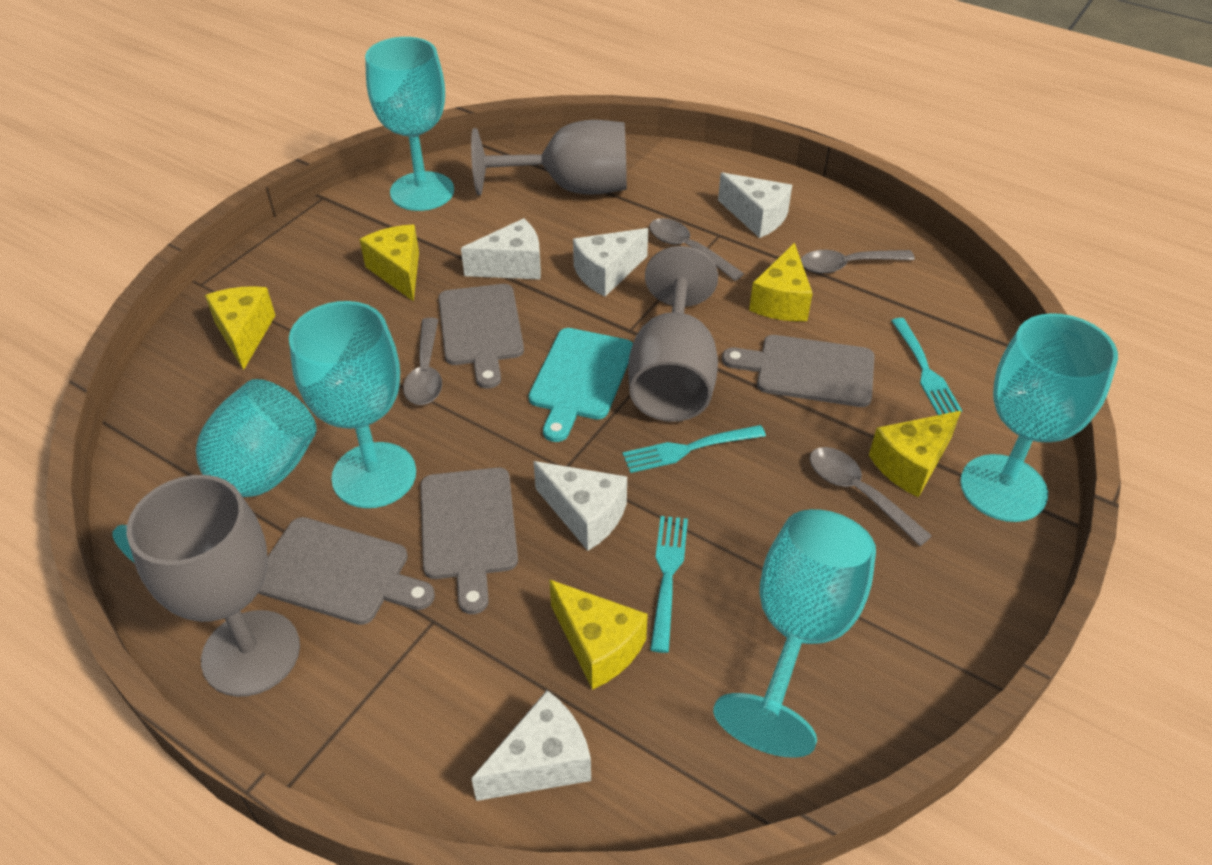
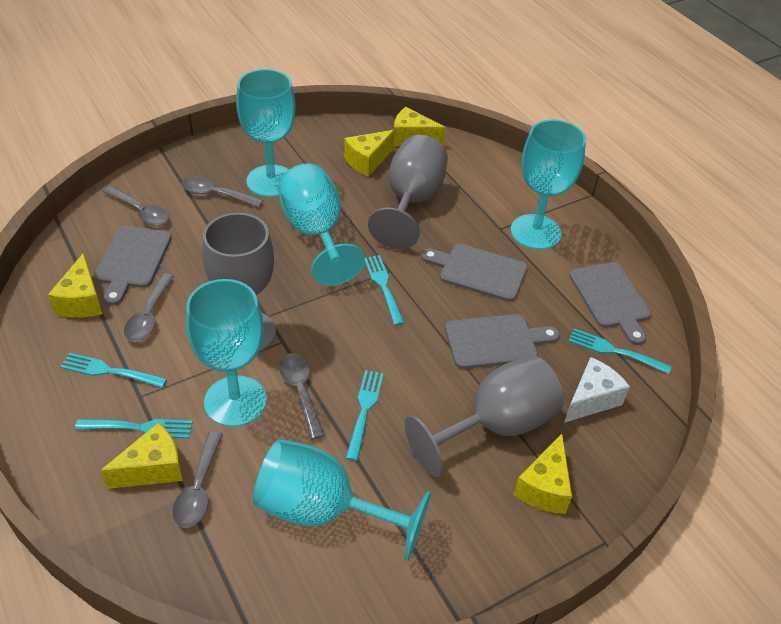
grey spoon: [403,318,442,405] [649,218,744,281] [801,250,915,273] [810,447,932,546] = 4 -> [103,186,169,226] [124,273,174,342] [172,431,223,528] [181,176,263,207] [279,353,325,439] = 5
turquoise cutting board: [529,328,633,442] = 1 -> none = 0
turquoise fork: [623,425,766,473] [650,516,688,653] [891,318,962,415] = 3 -> [60,353,167,388] [75,419,193,438] [346,370,384,461] [365,255,404,326] [569,328,672,374] = 5
white cheese: [461,218,541,279] [471,690,591,801] [533,461,627,551] [573,228,648,297] [718,173,792,238] = 5 -> [564,357,630,423] = 1

